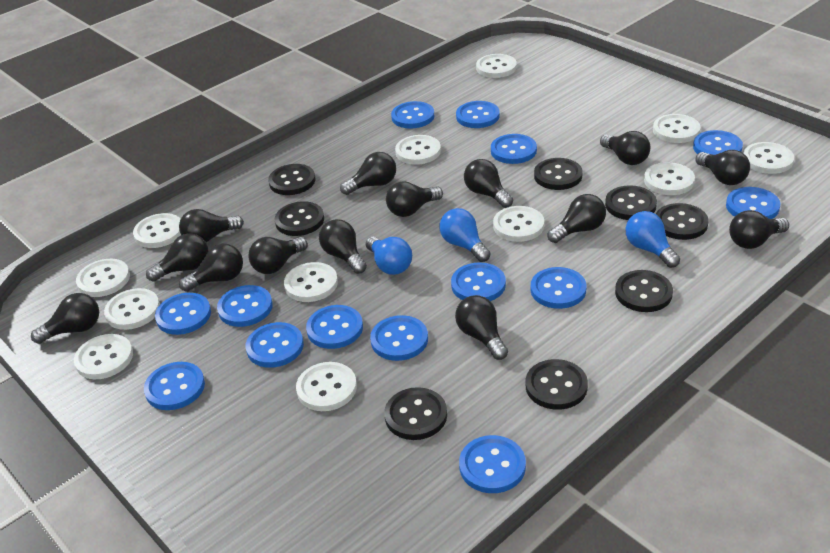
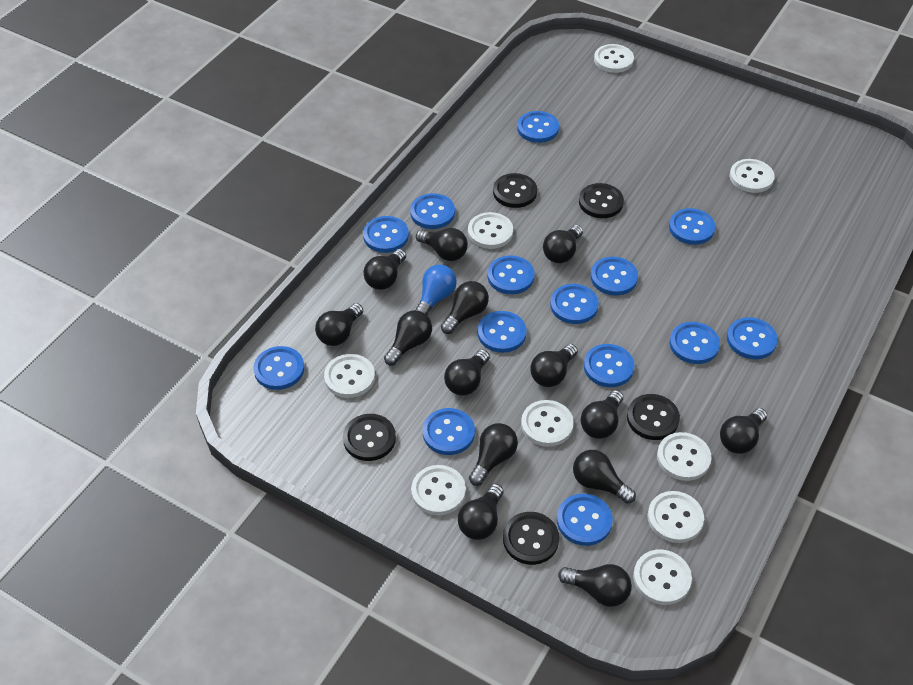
black button: [268,164,315,195] [275,201,324,236] [384,387,447,440] [526,359,588,410] [534,158,583,190] [605,185,657,220] [615,270,673,312] [656,203,708,240] = 8 -> [343,414,396,461] [493,173,537,208] [503,512,559,565] [579,183,624,218] [627,394,680,440] = 5
blue light bulb: [366,237,412,275] [440,208,491,262] [625,211,680,268] = 3 -> [415,265,457,315] = 1
white button: [74,334,133,379] [76,259,130,297] [104,288,160,330] [133,213,181,248] [284,262,338,302] [296,362,357,411] [395,135,441,165] [476,54,517,78] [493,206,544,242] [644,162,695,195] [653,114,700,143] [744,142,794,174] = 12 -> [324,354,375,398] [411,465,466,515] [468,212,513,249] [521,400,574,447] [594,44,634,73] [633,550,692,605] [648,491,704,543] [657,432,712,481] [730,159,775,193] = 9

